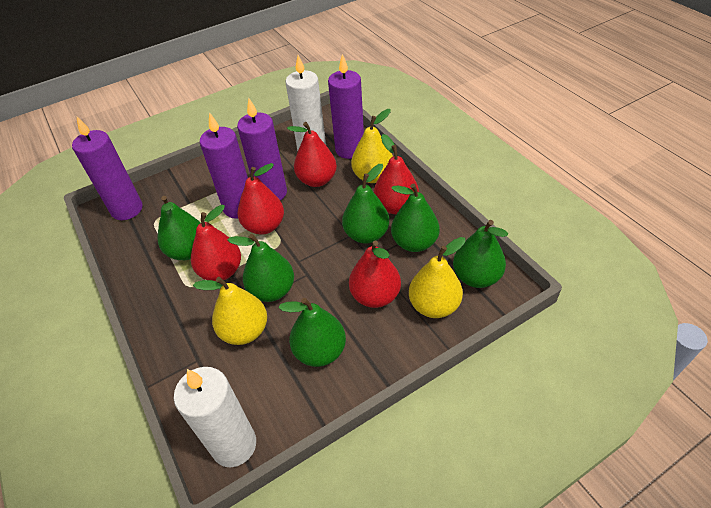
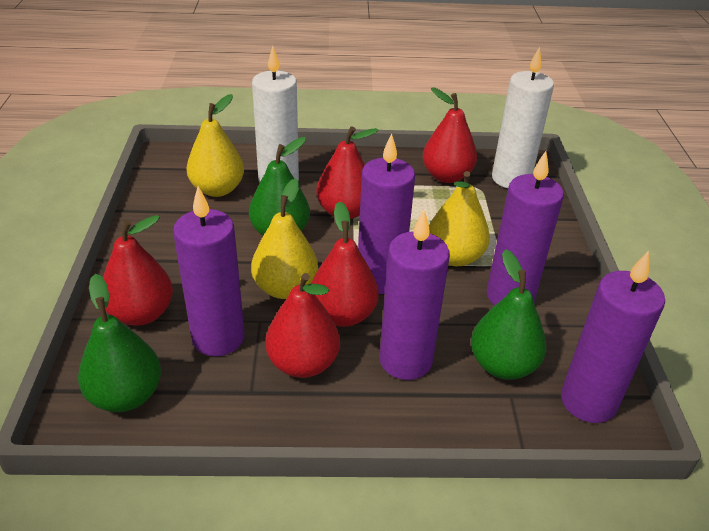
green pear: [158,196,200,260] [228,234,294,302] [279,298,346,367] [342,164,389,244] [391,183,440,252] [453,220,508,288] = 6 -> [78,274,161,412] [249,137,310,236] [471,249,547,380] = 3
purple candle: [72,117,143,220] [200,112,248,219] [237,98,287,200] [328,54,364,159] = 4 -> [173,186,245,356] [358,133,415,294] [379,210,450,380] [487,151,564,305] [561,251,665,423] = 5

